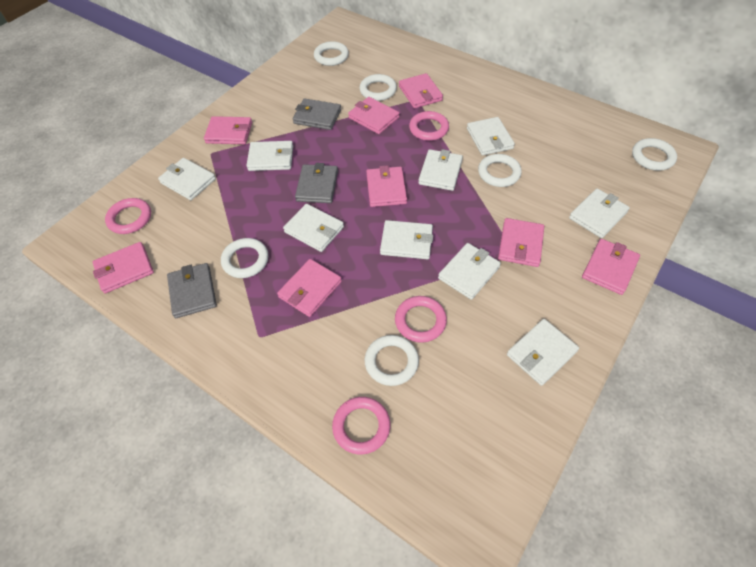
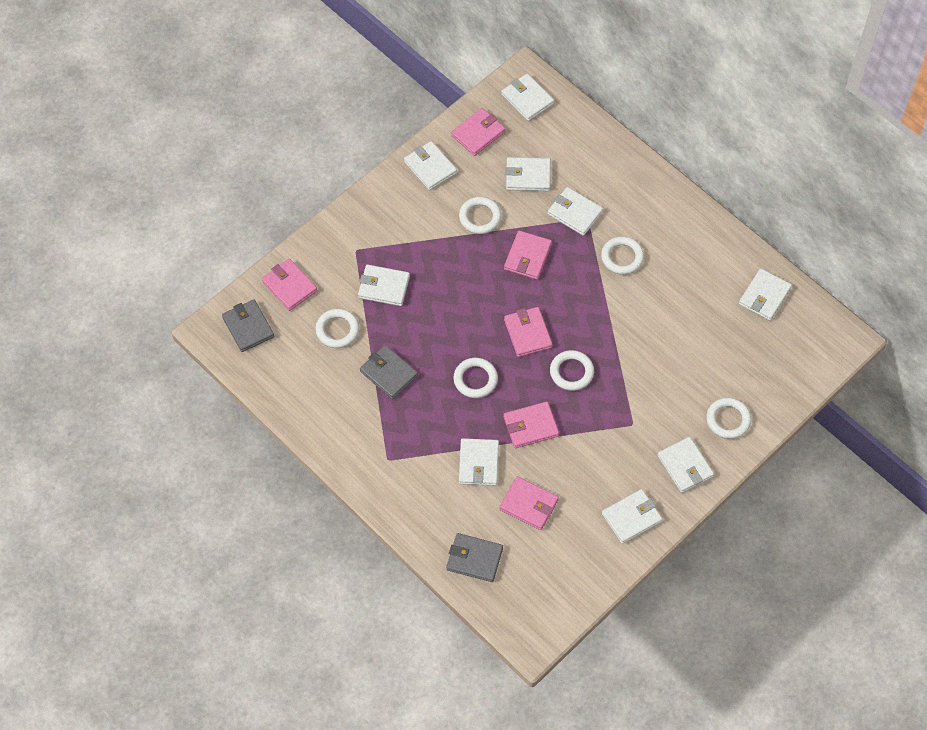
pink ring: [105,198,151,234] [332,397,390,455] [395,296,447,343] [409,111,449,141] = 4 -> none = 0
pink wallet: [93,242,154,294] [204,116,252,144] [277,259,342,317] [348,97,399,134] [366,165,407,207] [399,73,443,108] [498,218,544,267] [582,239,640,295] = 8 -> [262,259,317,311] [451,108,505,156] [499,476,559,530] [504,231,552,280] [504,307,553,357] [504,402,559,448] = 6

